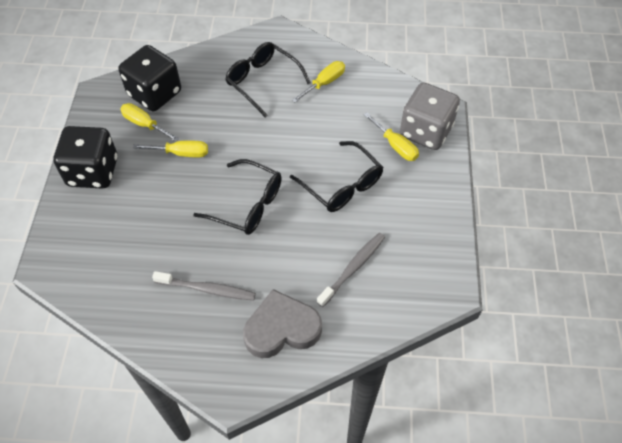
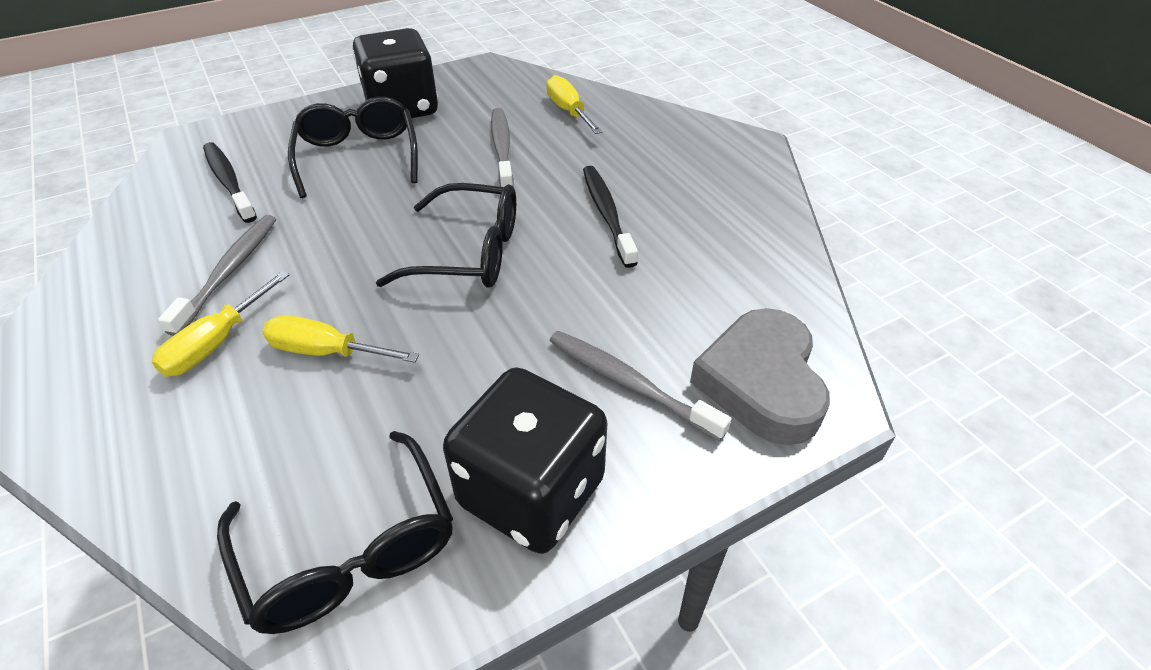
black toothbrush: none = 0 -> [203,142,257,223] [583,166,638,268] = 2
grey dice: [400,82,460,150] = 1 -> none = 0
grey toothbrush: [152,271,256,301] [317,233,385,307] = 2 -> [158,215,276,336] [491,108,514,187] [550,331,731,441] = 3
yellow screwdriver: [121,103,179,142] [133,140,208,157] [292,61,345,103] [363,112,419,161] = 4 -> [152,271,289,377] [263,315,419,363] [546,75,602,134] = 3

